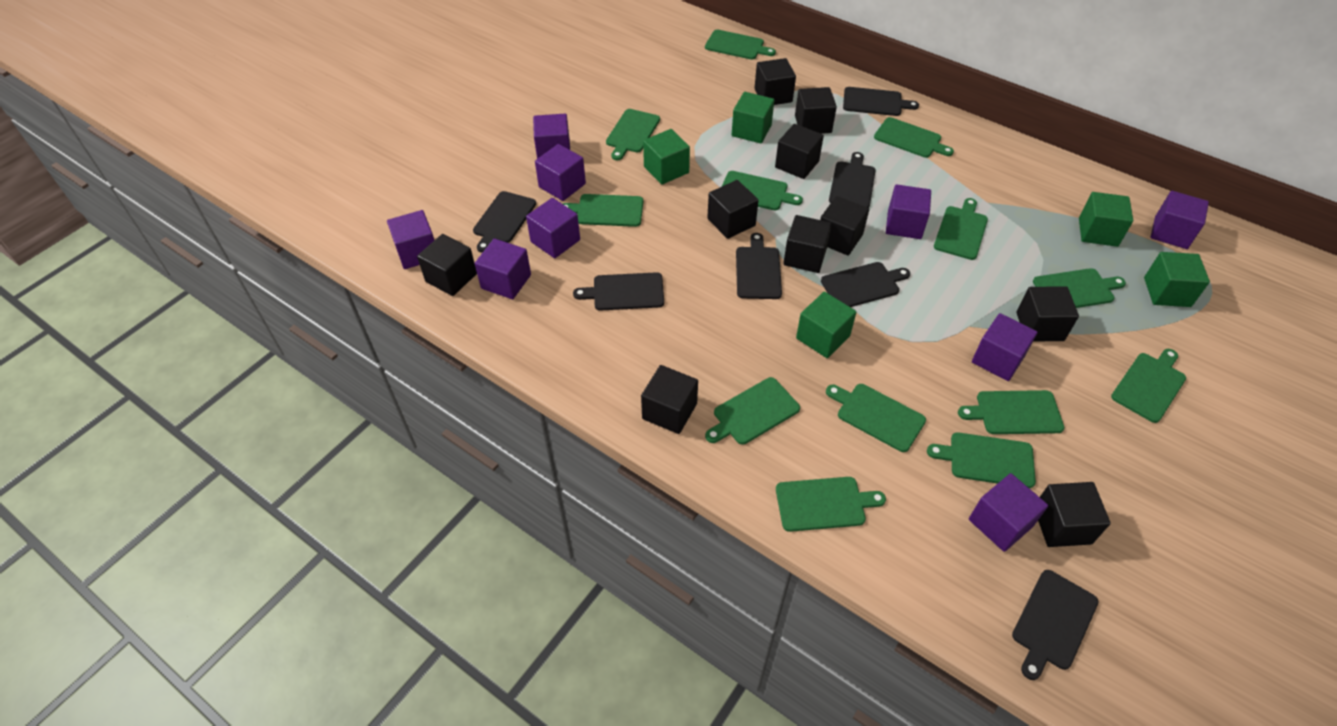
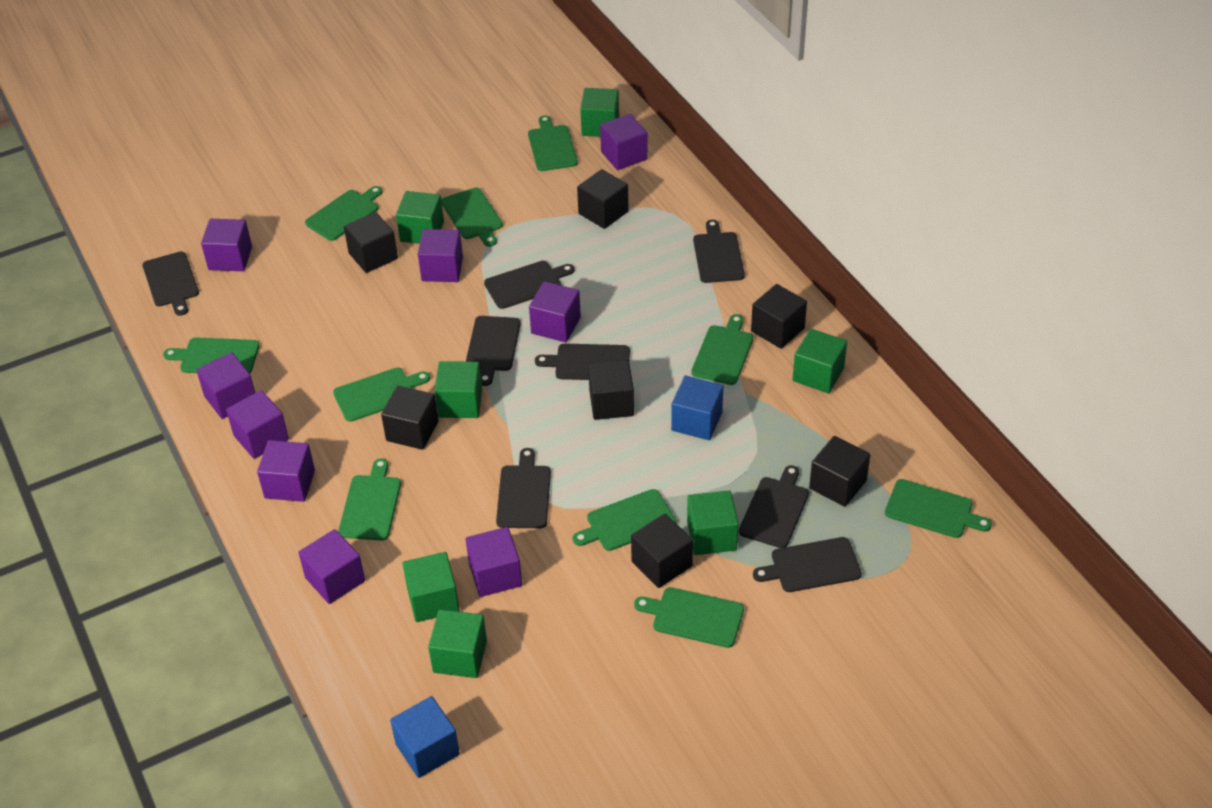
black cube: [417,234,477,296] [641,365,698,434] [707,180,758,239] [755,58,796,105] [775,124,824,179] [783,215,832,273] [795,87,837,134] [820,196,869,256] [1016,286,1079,342] [1038,482,1111,547] = 10 -> [344,212,398,273] [381,386,439,450] [577,169,629,229] [588,360,634,420] [631,513,693,588] [751,284,807,349] [809,436,870,507] = 7
black cutting board: [473,191,536,253] [573,272,664,311] [736,233,782,299] [821,262,910,307] [829,152,876,208] [843,87,919,116] [1012,570,1098,680] = 7 -> [142,251,199,316] [466,316,521,386] [484,261,575,309] [496,448,551,528] [535,343,630,380] [693,220,745,283] [739,465,809,548] [753,537,862,592] = 8
blue cube: none = 0 -> [390,696,460,778] [671,376,723,440] = 2
green cube: [643,129,690,185] [732,92,774,144] [796,292,856,358] [1079,192,1133,247] [1144,252,1210,307] = 5 -> [396,191,444,244] [403,552,459,622] [428,609,487,678] [435,361,482,418] [580,88,619,137] [687,490,739,555] [792,329,847,393] = 7
green cutting board: [563,194,643,227] [606,109,660,161] [705,30,776,60] [705,377,800,445] [721,171,803,210] [776,477,886,532] [826,384,926,452] [874,117,954,158] [927,432,1036,488] [934,198,988,260] [958,390,1064,434] [1033,268,1126,308] [1111,349,1186,423] = 13 -> [163,337,260,374] [305,186,382,241] [333,368,430,422] [338,458,401,541] [441,188,503,247] [528,115,578,171] [573,489,676,551] [634,587,744,648] [691,314,753,385] [885,479,992,538] = 10

